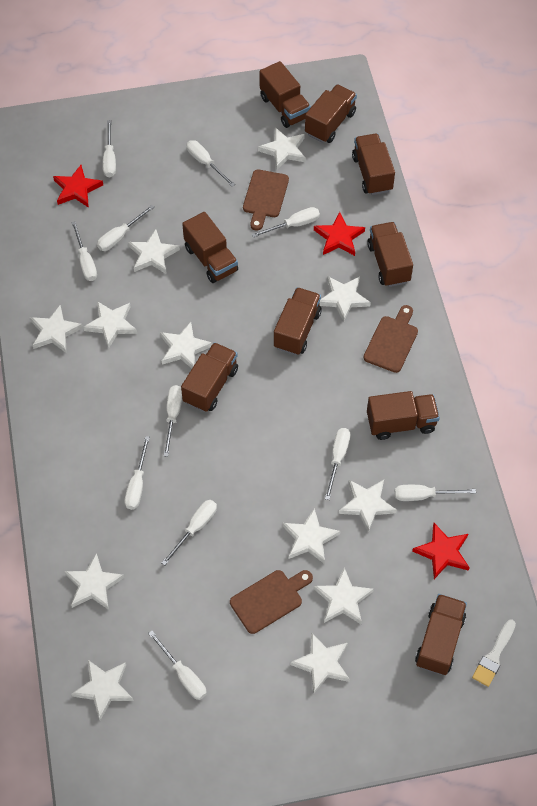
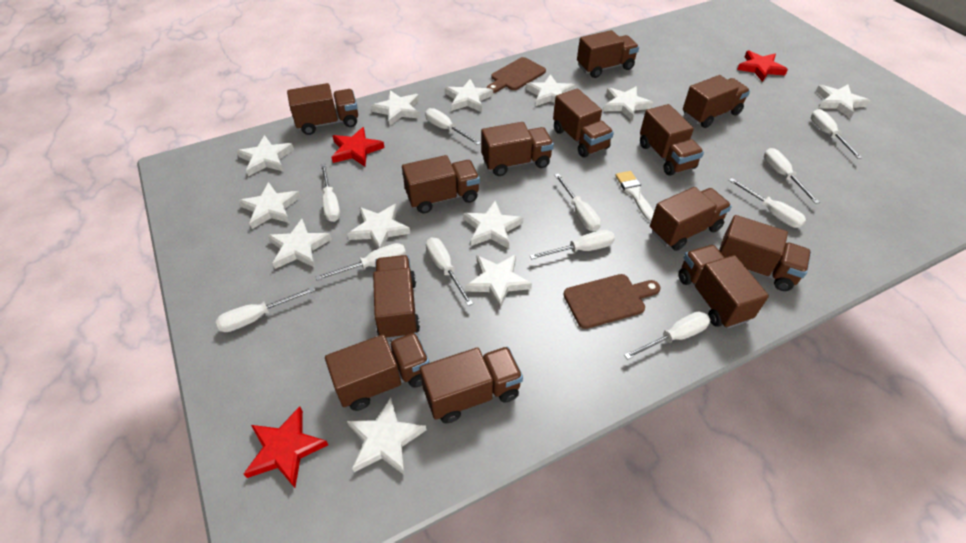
brown cutting board: [230,570,313,634] [243,169,289,231] [364,305,418,373] = 3 -> [487,57,546,93] [563,274,660,329] = 2
brown truck: [181,342,238,412] [182,212,238,283] [259,61,311,128] [274,287,321,355] [305,84,357,143] [352,133,395,195] [367,222,413,287] [367,391,440,440] [415,594,467,675] = 9 -> [287,83,358,135] [325,332,429,411] [373,255,420,340] [402,155,480,213] [420,347,523,423] [481,122,554,176] [553,88,614,157] [577,30,639,78] [640,104,704,176] [650,187,732,251] [678,245,769,329] [683,75,750,128] [719,215,811,291] = 13

